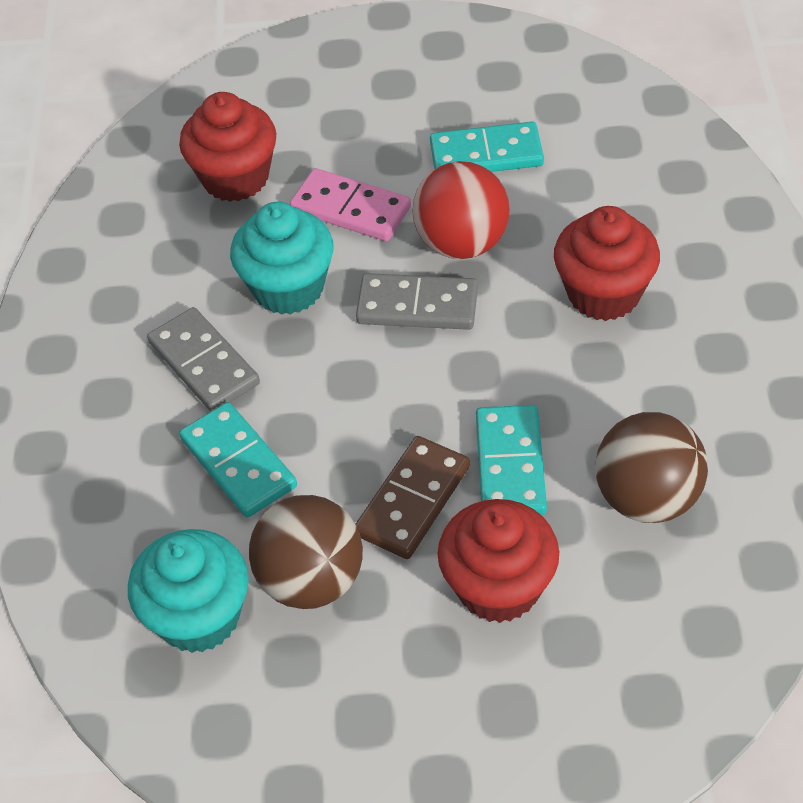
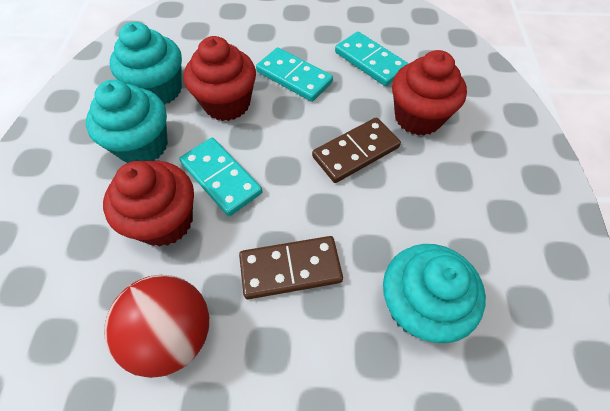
brown ball: [249,495,363,609] [595,412,708,523] = 2 -> none = 0
brown domino: [356,436,470,559] = 1 -> [239,236,343,299] [312,117,401,183] = 2
grey domino: [147,307,260,412] [356,273,478,330] = 2 -> none = 0
pink domino: [290,168,411,241] = 1 -> none = 0
turquoise cupcake: [128,529,249,653] [230,202,334,315] = 2 -> [86,80,168,163] [110,22,182,105] [383,244,486,343] = 3

